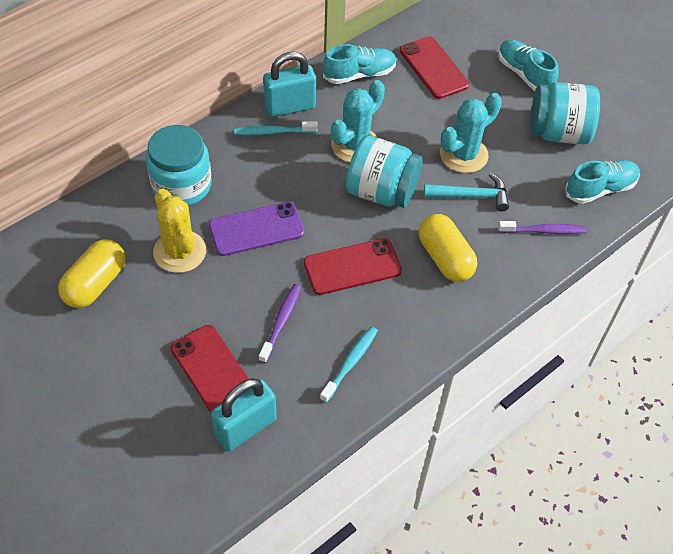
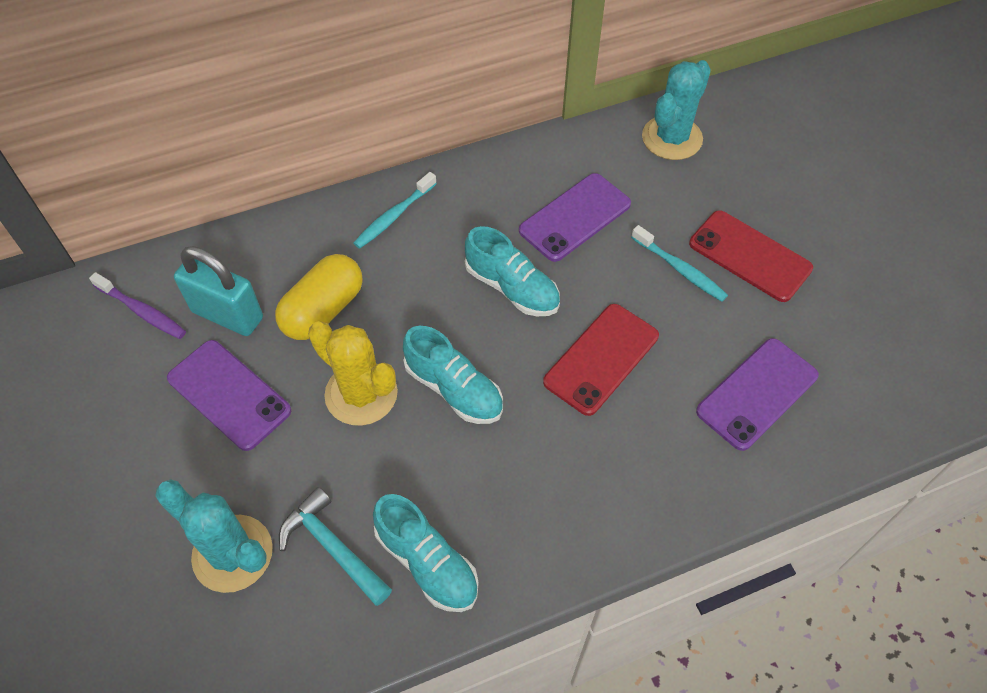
purple phone: [209,202,305,256] = 1 -> [167,340,291,451] [519,173,631,262] [696,338,819,451] = 3
purple toothbrush: [259,284,301,363] [498,221,587,234] = 2 -> [89,272,186,339] = 1
red phone: [170,325,249,413] [304,238,402,295] [400,37,469,99] = 3 -> [543,304,659,416] [689,210,813,302] = 2
turquoise jar: [146,125,212,206] [346,136,423,208] [530,82,600,144] = 3 -> none = 0
turquoise padlock: [211,378,277,451] [263,52,316,117] = 2 -> [174,246,263,336] = 1
yellow capsule: [58,239,125,308] [419,214,477,282] = 2 -> [275,254,363,340] = 1

